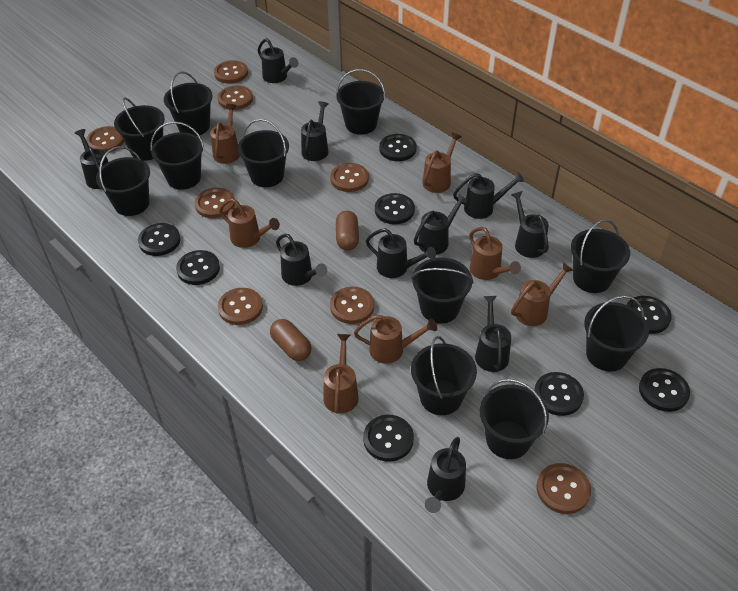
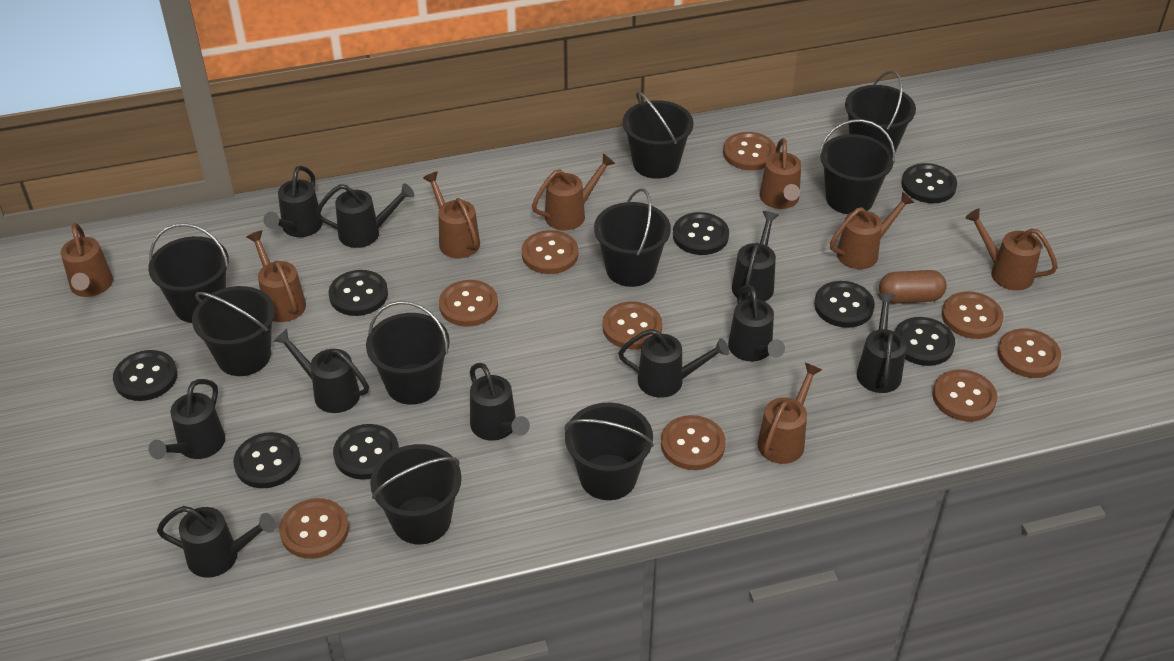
black bucket: [96,146,150,216] [114,98,165,161] [150,121,204,190] [164,71,213,136] [237,119,289,187] [336,69,385,135] [411,258,473,324] [411,336,477,415] [480,379,549,459] [571,219,630,293] [584,295,649,372] = 11 -> [148,223,229,323] [192,286,275,376] [366,301,450,405] [370,444,462,545] [565,403,654,500] [594,188,671,287] [623,91,694,179] [819,119,895,214] [845,70,916,153] = 9
brown button: [86,126,124,153] [194,188,235,218] [214,60,248,83] [218,85,253,110] [218,288,263,325] [330,163,369,192] [330,287,374,324] [536,463,591,514] = 8 -> [279,498,349,559] [439,280,498,327] [522,230,578,274] [602,301,662,349] [661,415,726,470] [723,132,776,170] [932,369,998,422] [942,291,1004,339] [998,328,1061,378] = 9
brown capsule: [270,319,311,361] [336,211,359,251] = 2 -> [879,270,947,304] = 1
brown watering can: [210,104,240,164] [219,199,280,248] [324,334,359,414] [354,315,437,364] [422,132,462,193] [469,227,521,280] [511,262,573,326] = 7 -> [61,223,113,297] [246,230,306,322] [423,171,480,258] [532,153,616,230] [757,363,822,464] [760,138,801,209] [830,191,915,269] [965,208,1058,291] = 8

